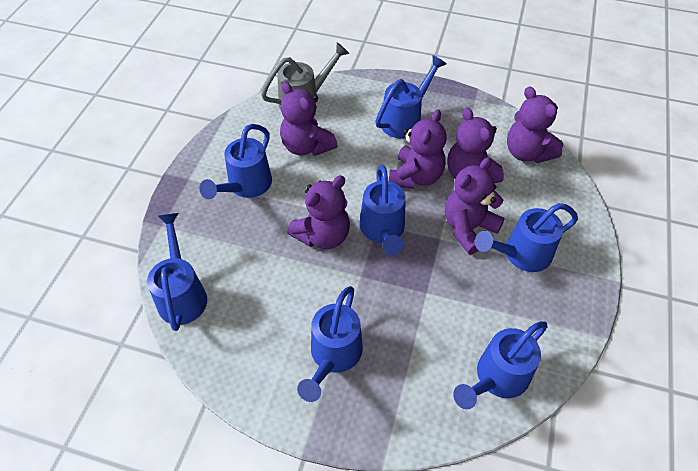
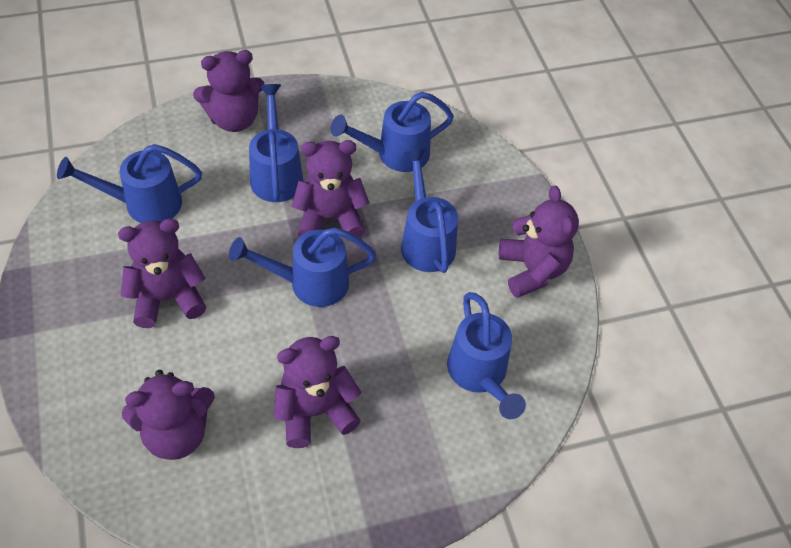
blue watering can: [147,213,207,331] [199,124,272,199] [297,286,363,402] [360,165,406,256] [375,55,446,139] [453,321,548,409] [475,203,578,272] = 7 -> [57,144,202,223] [229,227,376,307] [249,84,303,202] [331,92,454,172] [401,149,458,273] [447,292,526,419] = 6
grey watering can: [261,42,349,110] = 1 -> none = 0

